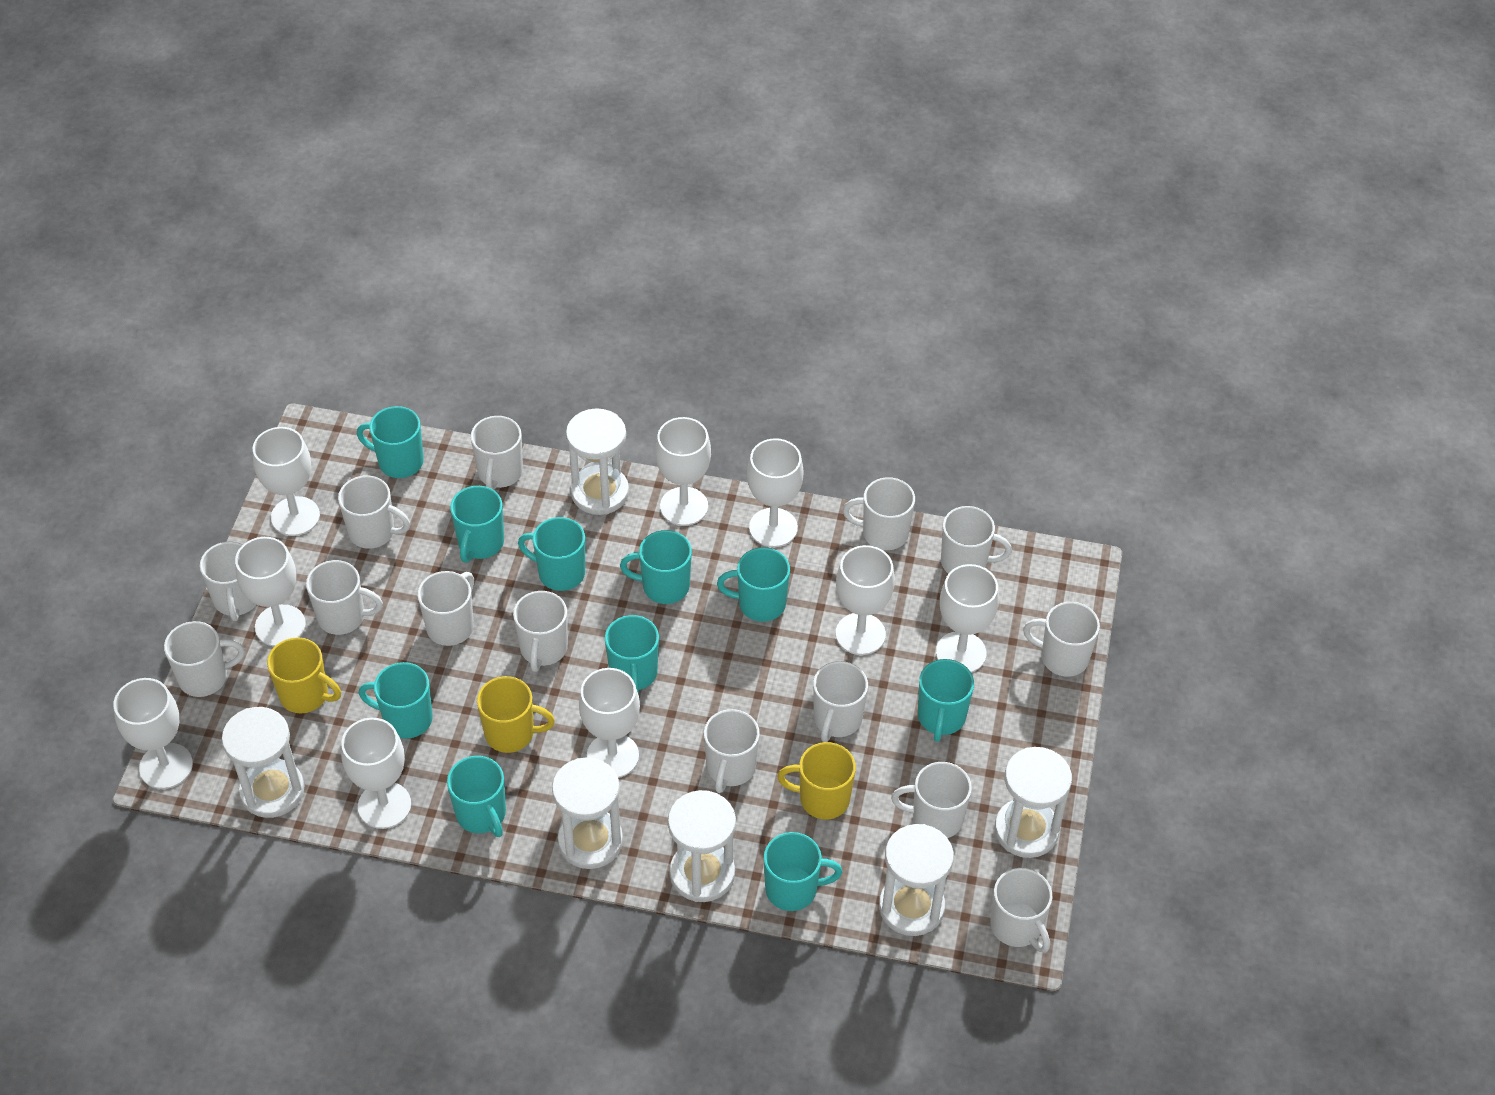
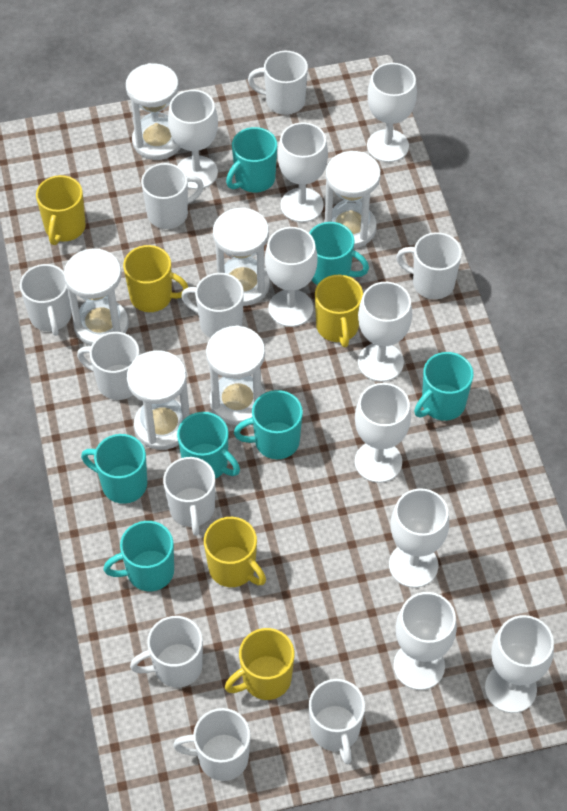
turquoise mug: [357,406,424,478] [359,662,433,739] [447,756,506,837] [450,486,504,563] [518,517,585,591] [605,615,659,695] [620,530,692,604] [717,547,790,622] [764,832,843,911] [918,659,974,742] = 10 -> [81,434,147,504] [103,521,174,592] [177,412,240,479] [226,127,277,193] [234,390,303,459] [309,222,369,285] [414,352,474,421] = 7
white mug: [164,621,245,697] [200,542,257,621] [306,560,383,635] [338,476,410,549] [417,571,474,646] [470,416,523,490] [513,591,568,672] [704,709,760,793] [813,661,868,742] [843,477,915,550] [891,762,972,838] [941,506,1012,574] [990,868,1052,953] [1023,602,1100,677] = 14 -> [20,264,72,336] [77,332,140,400] [130,616,203,688] [141,163,204,229] [163,457,215,536] [173,708,250,781] [181,273,244,338] [248,51,308,115] [309,679,365,764] [396,232,462,299] = 10
yellow mug: [267,637,341,713] [477,676,555,753] [777,742,856,820] = 3 -> [36,175,86,245] [123,245,188,312] [204,517,266,587] [225,628,295,700] [315,275,363,347] = 5

